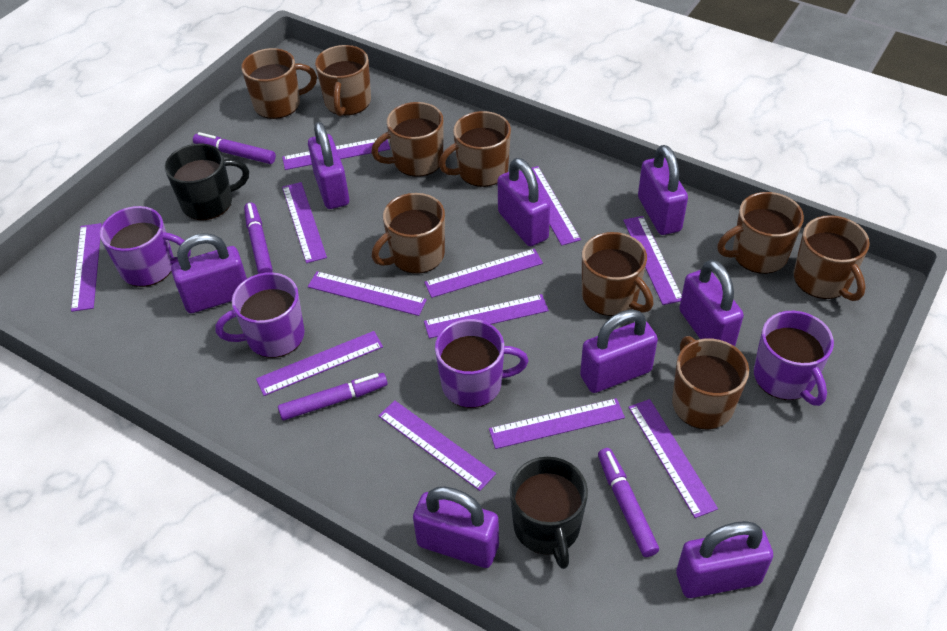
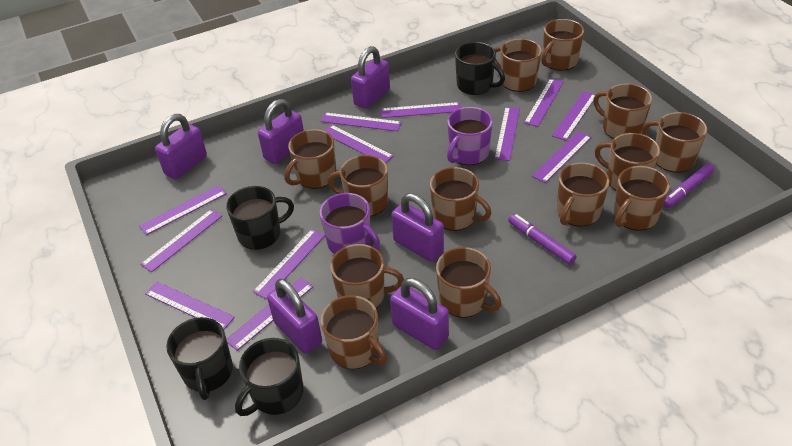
black mug: [165,144,249,220] [510,457,588,569] = 2 -> [166,317,233,400] [226,186,294,250] [235,338,303,416] [455,42,505,95] = 4
brown mug: [241,48,317,119] [315,45,371,116] [371,102,443,177] [372,193,445,274] [439,111,511,187] [582,232,654,316] [672,336,749,430] [717,192,804,274] [794,215,870,301] = 9 -> [284,129,336,189] [321,295,387,369] [327,155,388,217] [330,244,404,308] [430,167,492,231] [436,247,502,318] [495,39,542,92] [541,19,584,71] [557,162,610,227] [593,83,652,139] [595,133,660,191] [614,166,670,231] [642,112,707,173] = 13
purple marker: [193,132,276,164] [244,202,273,274] [278,373,388,420] [598,448,659,557] = 4 -> [508,214,576,265] [663,163,714,209] = 2
purple mug: [100,206,191,287] [215,272,305,358] [435,319,528,408] [754,311,834,406] = 4 -> [320,193,380,254] [447,107,493,165] = 2
purple padlock: [171,233,247,313] [308,122,349,209] [413,487,499,568] [498,158,550,246] [580,309,658,393] [638,145,688,235] [676,521,773,598] [679,260,744,346] = 8 -> [155,114,207,180] [258,99,304,164] [267,279,322,354] [351,46,390,109] [390,278,449,350] [391,193,444,262] = 6

